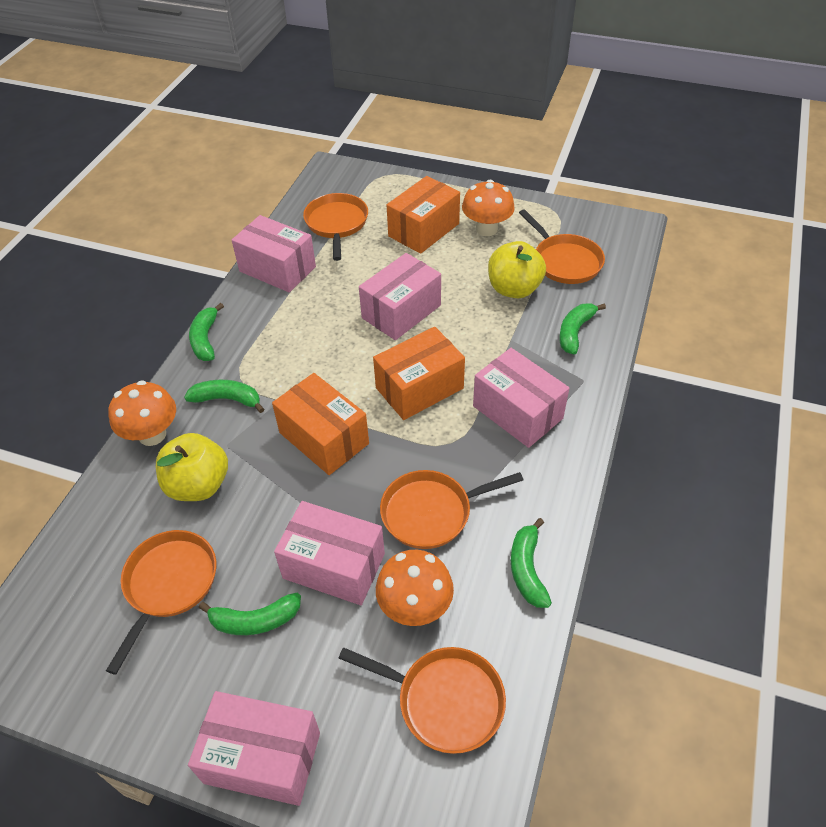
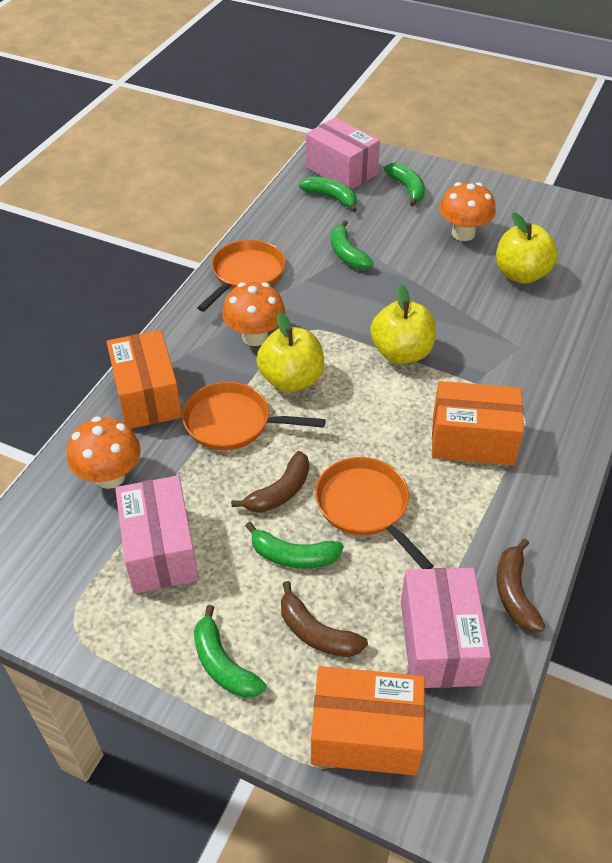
brown banana: none = 0 -> [231,451,309,513] [281,581,368,657] [497,539,546,632] = 3
orange pan: [106,530,216,675] [303,193,368,261] [339,647,506,754] [380,470,523,549] [519,209,605,284] = 5 -> [182,382,326,450] [197,240,286,312] [315,457,433,569] = 3
pink box: [188,691,320,806] [232,215,316,293] [274,501,385,605] [359,253,441,340] [473,348,569,448] = 5 -> [115,475,198,593] [306,117,380,189] [401,568,491,688] = 3
yellow apple: [156,433,228,501] [488,241,546,298] = 2 -> [256,312,324,392] [370,285,436,364] [496,212,558,284] = 3

